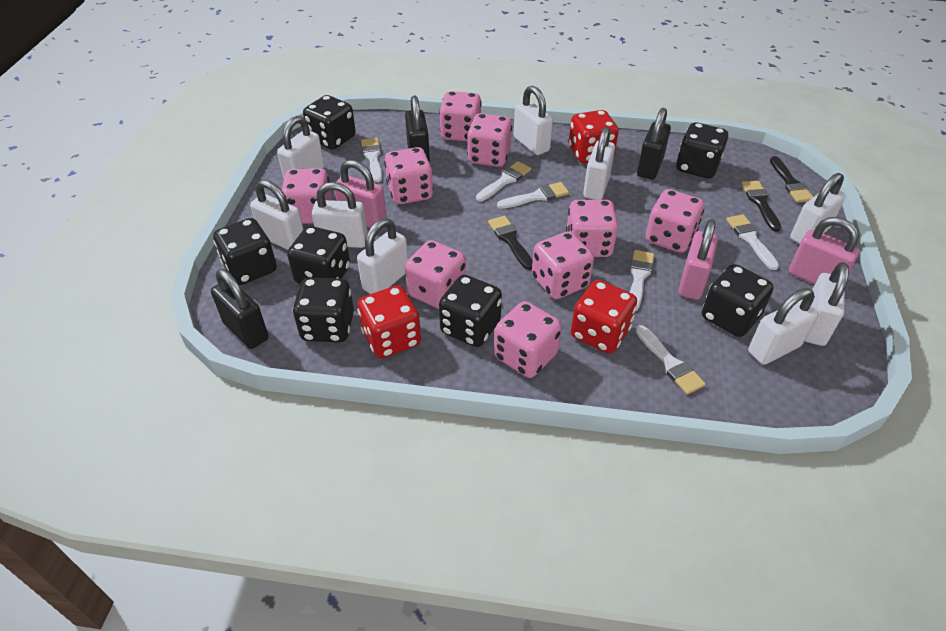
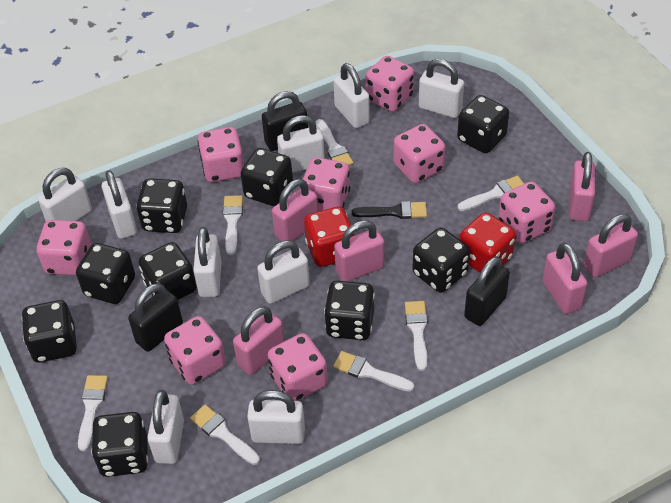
black brush: [488,216,533,270] [741,181,781,232] [770,156,813,203] = 3 -> [352,201,427,219] = 1
black dice: [213,218,277,285] [287,226,350,284] [293,278,354,342] [303,95,356,150] [439,275,502,347] [676,122,728,179] [702,264,774,337] = 7 -> [22,300,77,363] [76,243,135,304] [91,412,148,477] [136,178,187,233] [139,242,197,300] [241,148,293,206] [324,281,375,340] [413,228,470,293] [457,95,509,153] = 9
pink dice: [282,168,332,224] [384,147,433,204] [405,240,466,309] [439,91,482,142] [467,113,512,167] [494,301,562,378] [532,231,594,299] [566,200,618,257] [646,189,704,253] = 9 -> [36,220,91,276] [164,316,226,385] [198,127,244,182] [268,333,328,401] [303,157,350,211] [365,56,414,112] [394,124,445,183] [498,181,555,244] = 8
pink padlock: [334,160,387,228] [679,219,718,300] [789,217,860,284] = 3 -> [233,306,285,375] [272,179,318,242] [334,220,385,281] [542,243,587,314] [569,152,595,221] [584,214,638,278] = 6
red dice: [357,285,421,358] [569,110,619,163] [571,280,637,353] = 3 -> [304,207,355,267] [459,212,516,273] = 2
white brush: [361,138,382,182] [476,161,531,201] [497,182,569,209] [630,250,654,311] [636,325,706,395] [726,214,779,270] = 6 -> [78,375,108,451] [190,405,260,465] [223,195,243,255] [316,119,353,166] [333,351,415,392] [405,301,428,371] [458,176,524,211] = 7

